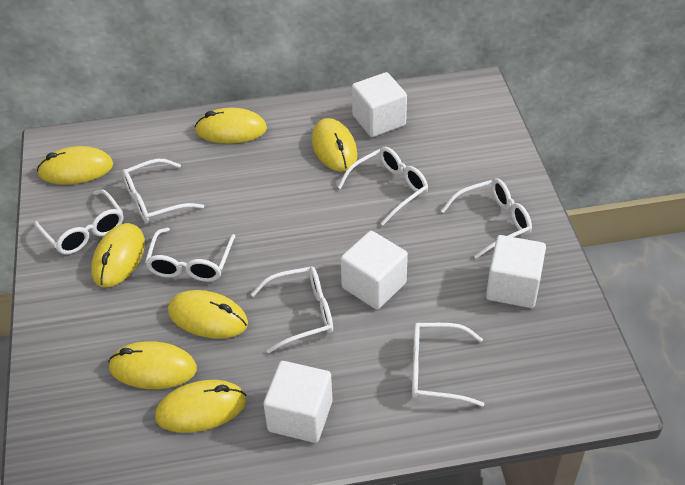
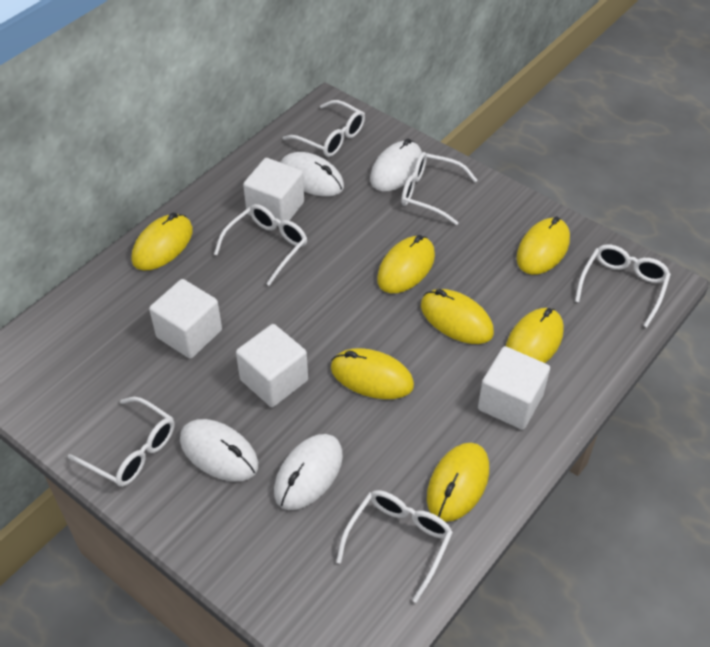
white glasses: [34,189,123,255] [122,159,204,223] [145,228,235,282] [251,266,333,353] [338,147,428,225] [412,323,485,407] [441,178,532,259] = 7 -> [68,397,175,487] [214,204,307,286] [283,100,365,157] [336,490,453,603] [401,152,477,225] [575,245,671,327] = 6
white mouse: none = 0 -> [180,419,258,481] [274,434,343,510] [280,152,344,197] [370,138,422,191] = 4

